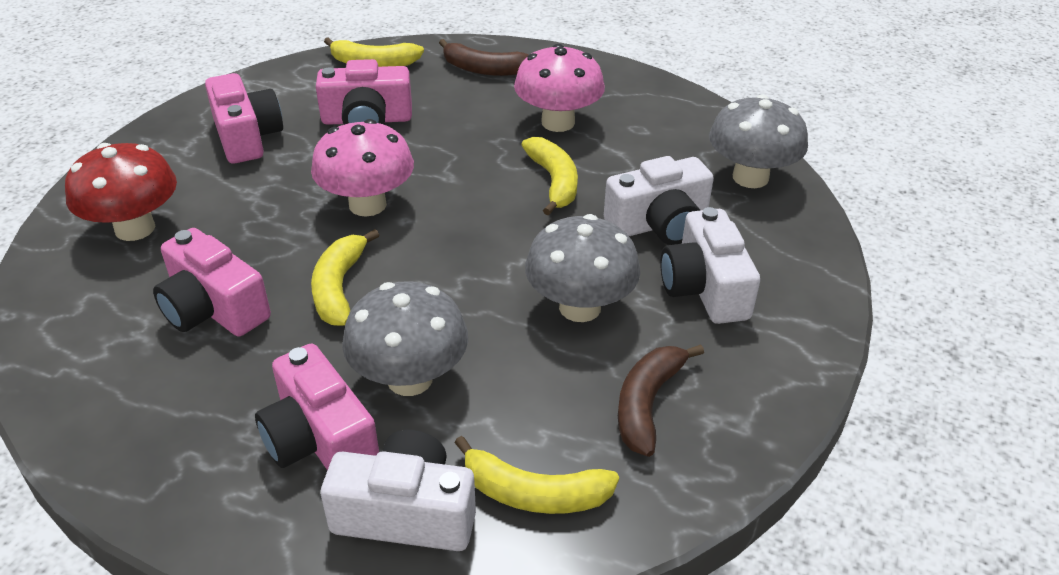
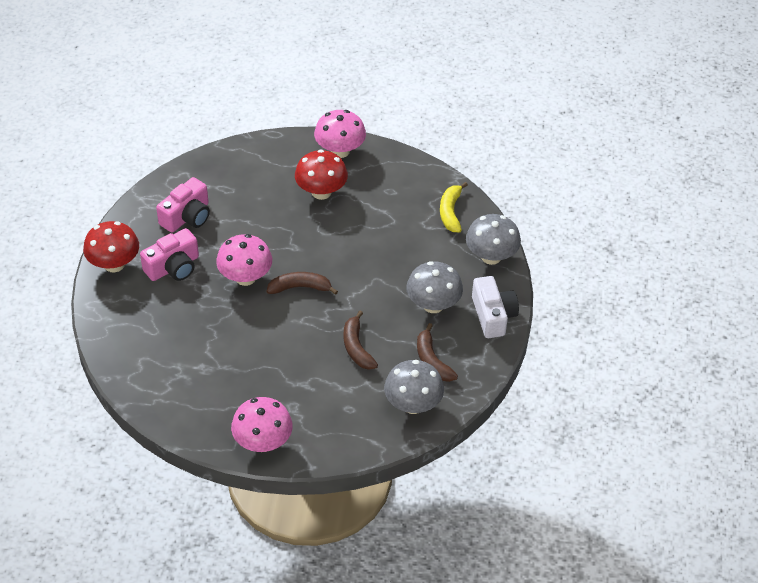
brown banana: [439,39,528,76] [618,344,704,457] = 2 -> [267,272,338,295] [344,311,378,370] [417,323,458,382] = 3
pink camera: [153,228,271,336] [205,73,283,164] [255,344,379,471] [316,59,412,125] = 4 -> [140,228,199,281] [156,177,210,233] = 2
pink mushroom: [311,119,414,216] [514,44,605,132] = 2 -> [216,234,272,286] [231,397,293,452] [314,110,366,158] = 3
red mushroom: [65,143,177,241] = 1 -> [83,221,139,273] [295,149,348,200] = 2
white camera: [321,430,476,551] [604,156,714,245] [660,207,760,324] = 3 -> [472,276,519,338] = 1
yellow banana: [311,229,380,326] [324,38,424,67] [455,436,619,514] [521,137,578,216] = 4 -> [440,182,468,232] = 1

